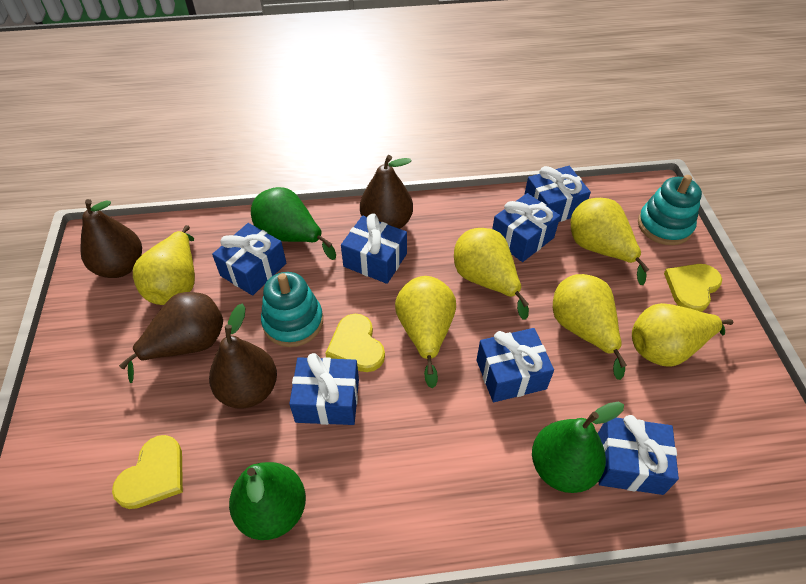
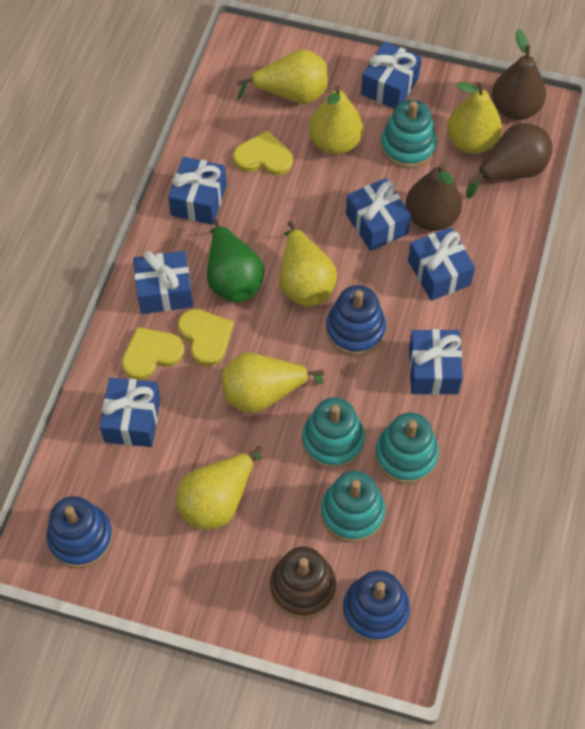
blue stacking toy: none = 0 -> [46,496,113,568] [326,285,386,356] [343,570,410,643] = 3
brown pear: [80,199,142,278] [119,292,223,383] [209,304,277,409] [360,155,413,229] = 4 -> [405,164,462,231] [466,123,553,198] [492,29,546,120] = 3
brown stacking toy: none = 0 -> [270,547,336,619] = 1
green pear: [229,462,306,540] [251,187,336,260] [532,402,624,493] = 3 -> [207,218,264,302] = 1
turquoise stacking toy: [261,272,323,347] [638,175,702,245] = 2 -> [302,398,365,469] [321,471,385,542] [375,413,439,484] [381,100,437,168] = 4

